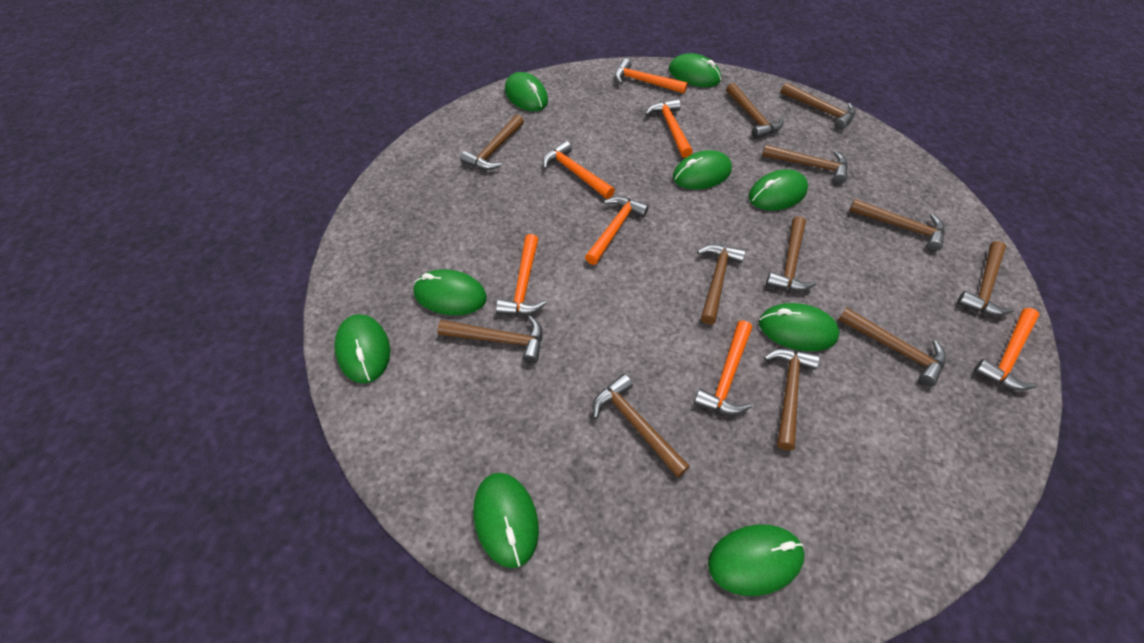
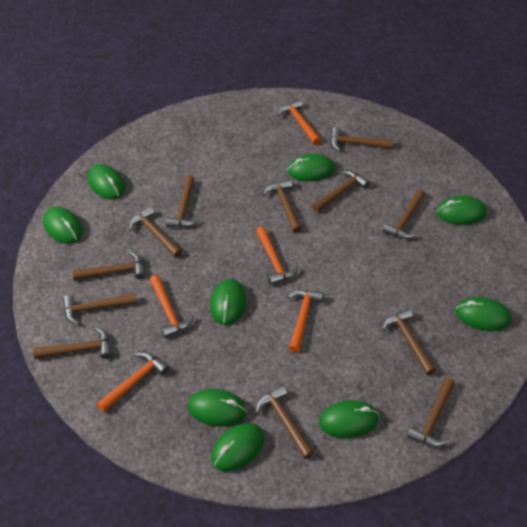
orange hammer: [496,234,547,315] [543,141,615,199] [585,196,649,265] [615,59,688,94] [645,99,693,158] [694,321,752,415] [974,308,1039,390] = 7 -> [97,352,169,412] [149,275,194,338] [256,226,299,285] [278,99,321,145] [287,290,323,352] = 5

